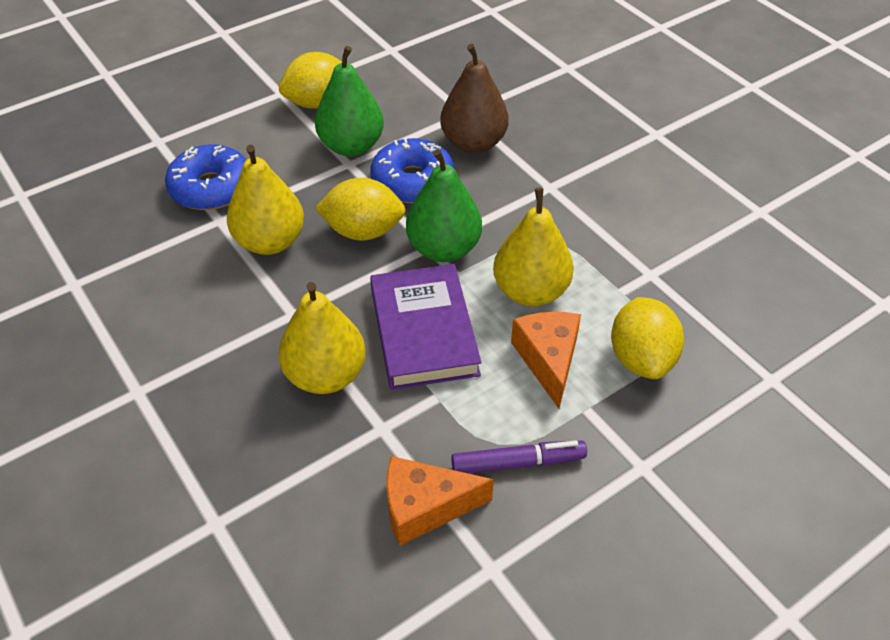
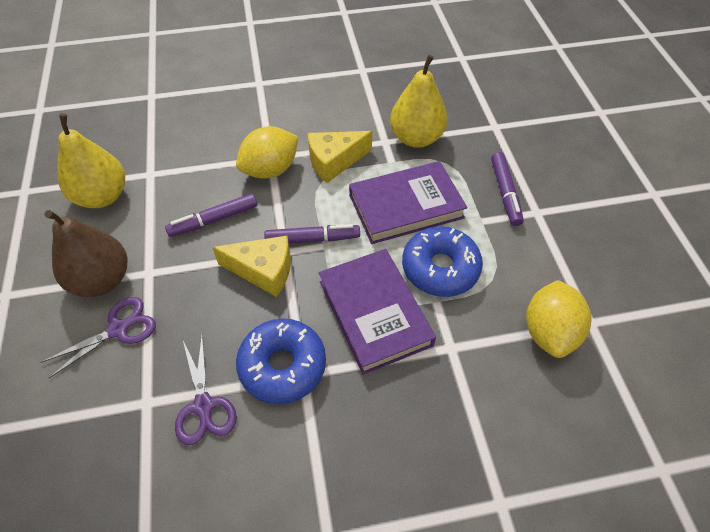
green pear: [315,46,384,156] [406,149,482,262] = 2 -> none = 0
orange cheese: [386,456,494,546] [511,312,581,409] = 2 -> none = 0
purple book: [370,264,482,390] = 1 -> [319,249,436,375] [349,161,467,244] = 2
purple marker: [451,440,587,473] = 1 -> [165,193,257,237] [264,224,360,243] [491,152,524,226] = 3
purple scissors: none = 0 -> [41,297,156,378] [175,336,237,445] = 2
yellow cheese: none = 0 -> [212,236,291,297] [308,131,373,183] = 2
yellow lemon: [279,52,342,109] [315,178,406,241] [611,297,684,379] = 3 -> [236,126,298,179] [526,280,592,358] = 2
yellow pear: [227,145,304,255] [278,282,366,394] [493,188,574,306] = 3 -> [58,114,125,208] [390,55,448,148] = 2

